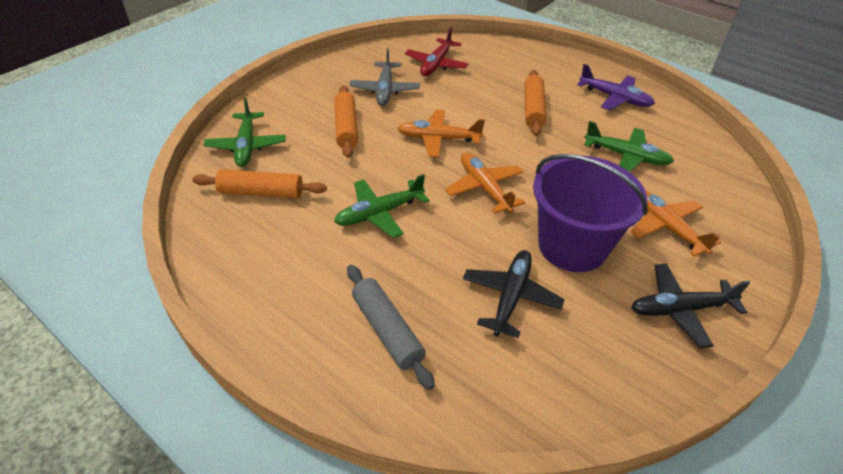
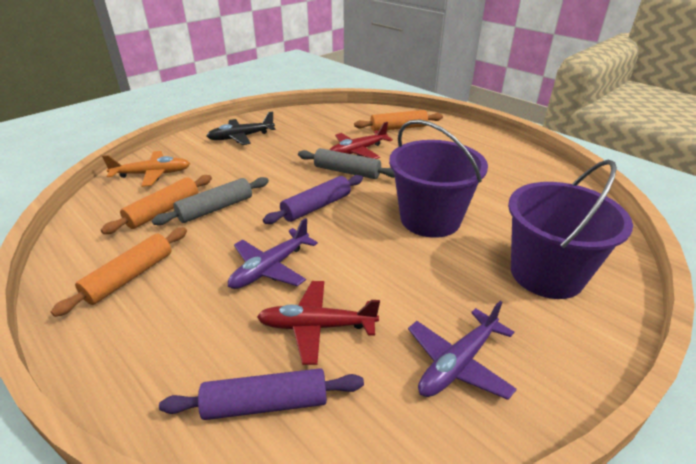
black plane: [463,250,565,338] [631,264,750,348] = 2 -> [207,111,275,145] = 1
green plane: [203,98,286,167] [334,174,430,238] [584,121,674,172] = 3 -> none = 0
grey plane: [349,48,420,106] = 1 -> none = 0
grey rolling pin: [347,265,435,390] = 1 -> [152,177,269,225] [298,148,395,179] = 2
orange plane: [397,110,485,157] [445,152,525,214] [630,190,721,257] = 3 -> [102,151,190,187] = 1
purple bucket: [533,154,648,272] = 1 -> [389,119,488,238] [508,160,633,299] = 2
purple plane: [577,64,655,110] = 1 -> [228,218,318,289] [408,301,517,400] = 2
purple rolling pin: none = 0 -> [159,368,364,420] [263,175,363,224] = 2
red plane: [405,27,469,76] = 1 -> [257,281,380,365] [329,122,393,159] = 2

